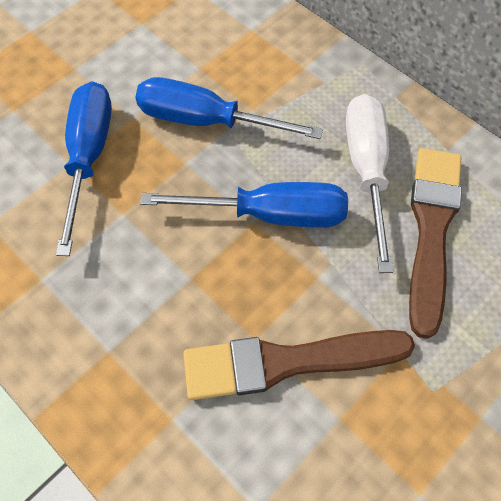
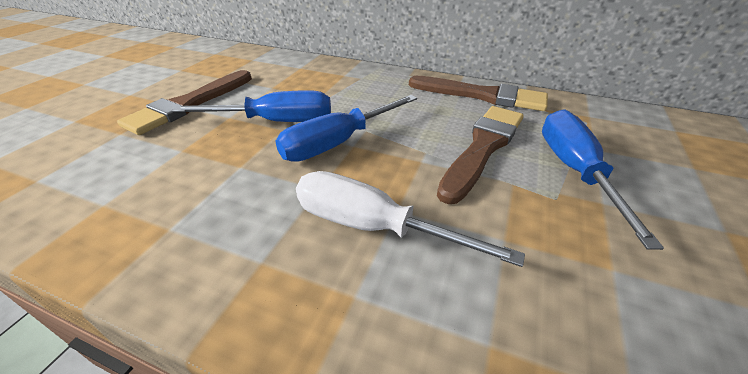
brown brush: [183,330,415,400] [409,148,462,339] = 2 -> [117,70,252,135] [409,76,548,111] [437,106,523,204] = 3

